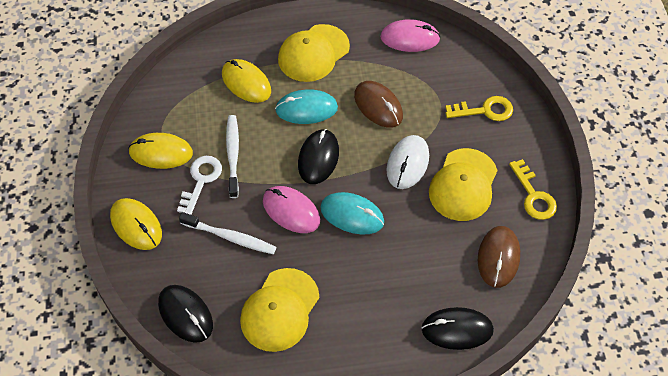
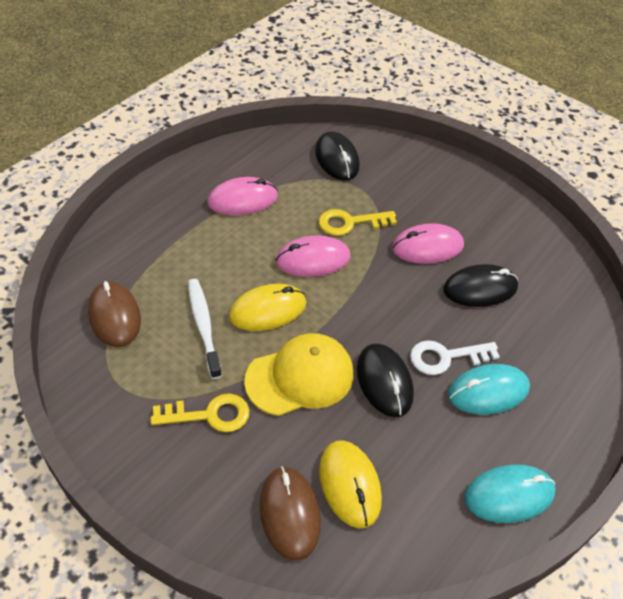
pink mouse: [263,186,320,233] [380,19,440,52] = 2 -> [208,177,278,215] [275,235,350,277] [392,223,464,264] = 3
white mouse: [386,135,429,189] = 1 -> none = 0
white toothbrush: [179,212,276,254] [226,115,239,198] = 2 -> [188,279,222,379] = 1
yellow cap: [240,268,319,352] [278,24,350,82] [429,148,497,221] = 3 -> [244,333,354,416] = 1
yellow mouse: [110,198,162,250] [128,133,193,169] [222,59,271,103] = 3 -> [229,284,306,331] [319,440,382,528] = 2

